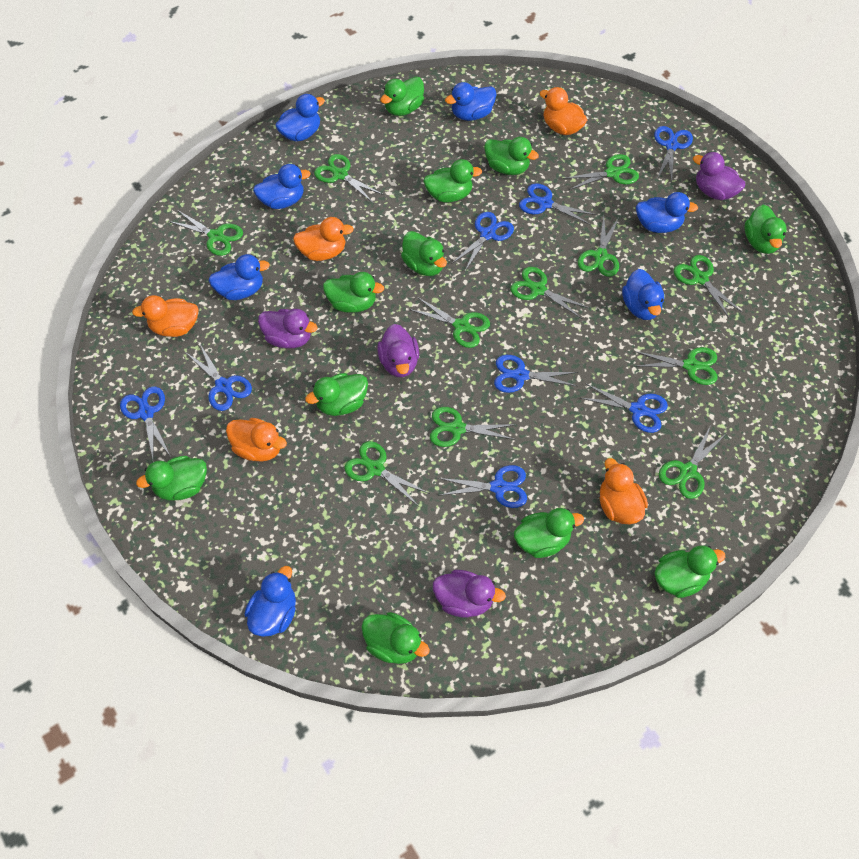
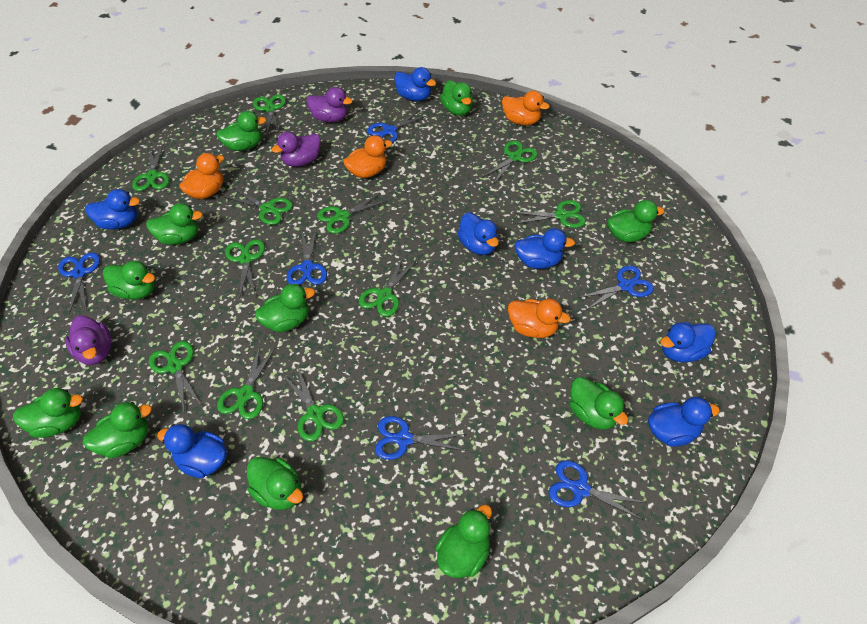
blue scissors: [120,386,171,462] [185,344,252,411] [438,465,527,508] [451,212,514,271] [494,355,578,393] [519,183,597,225] [581,383,668,433] [654,126,693,182] = 8 -> [58,252,100,314] [287,228,327,285] [367,110,428,143] [375,416,466,460] [549,460,647,521] [577,265,654,310] = 6
orange duck: [132,295,199,337] [226,418,287,462] [293,217,354,261] [540,87,587,135] [600,458,648,524] = 5 -> [179,153,225,199] [343,135,392,178] [502,90,550,125] [508,299,571,338] = 4
purple duck: [258,309,318,348] [377,324,419,377] [433,570,506,618] [693,152,745,200] = 4 -> [65,315,112,365] [271,132,321,167] [307,87,353,122] = 3

